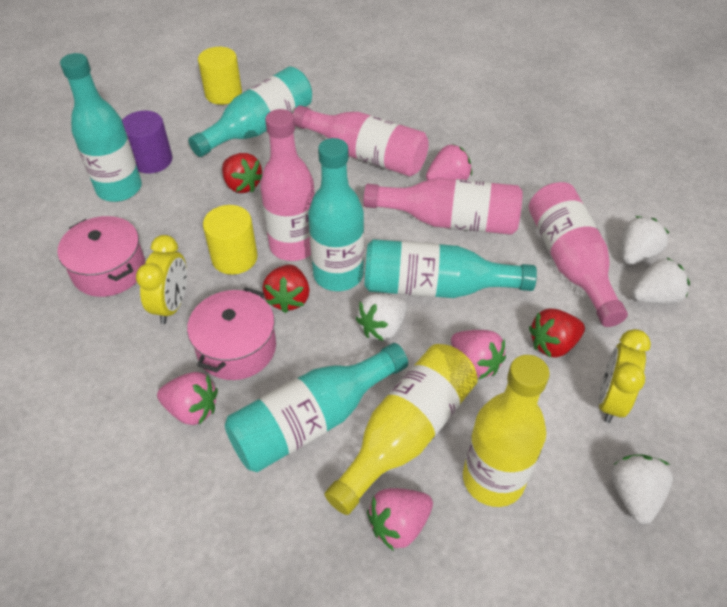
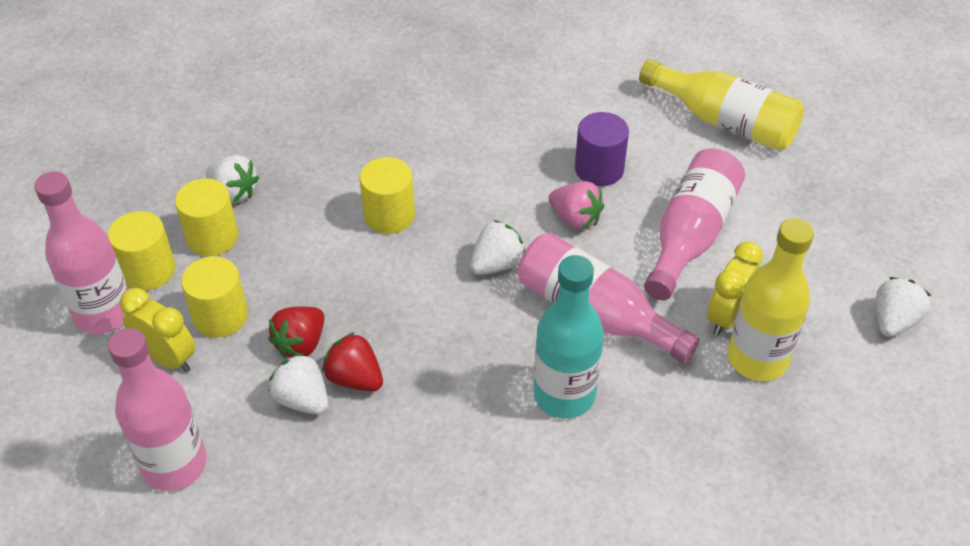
pink pot: [58,216,145,297] [187,287,276,380] = 2 -> none = 0
pink strawberry: [157,372,218,425] [367,488,433,551] [426,144,472,180] [451,330,506,379] = 4 -> [549,181,604,230] = 1
red strawberry: [222,153,262,193] [263,265,310,313] [529,309,585,358] = 3 -> [268,306,325,358] [322,332,383,392] = 2
turquoise bottle: [60,53,142,202] [188,67,312,157] [225,343,408,472] [308,138,364,291] [364,239,537,298] = 5 -> [534,255,604,418] = 1
yellow cylinder: [198,47,242,105] [203,205,258,275] = 2 -> [108,211,175,290] [175,178,238,256] [181,256,248,338] [360,157,415,234] = 4

